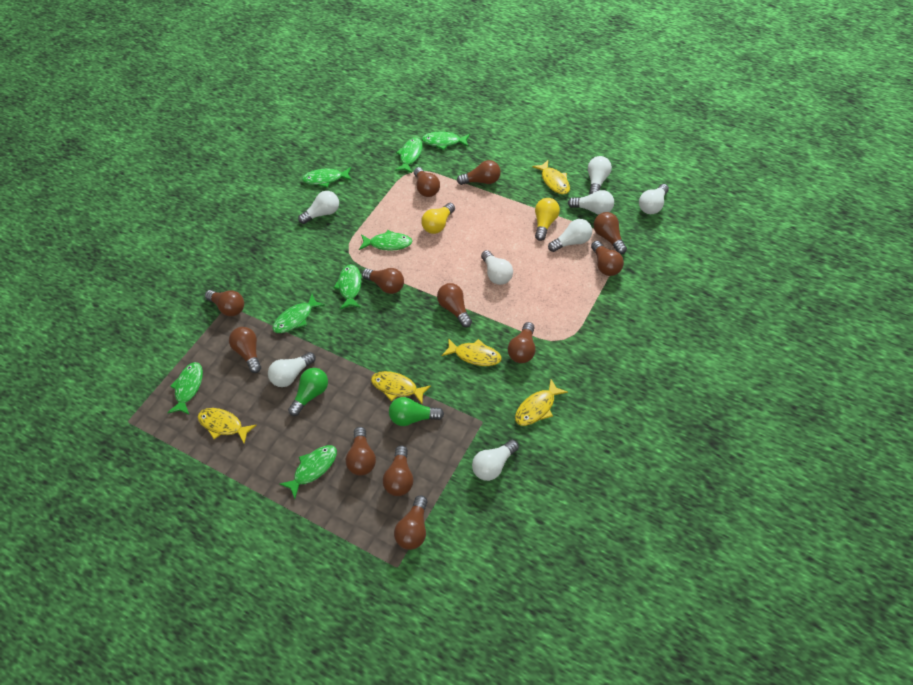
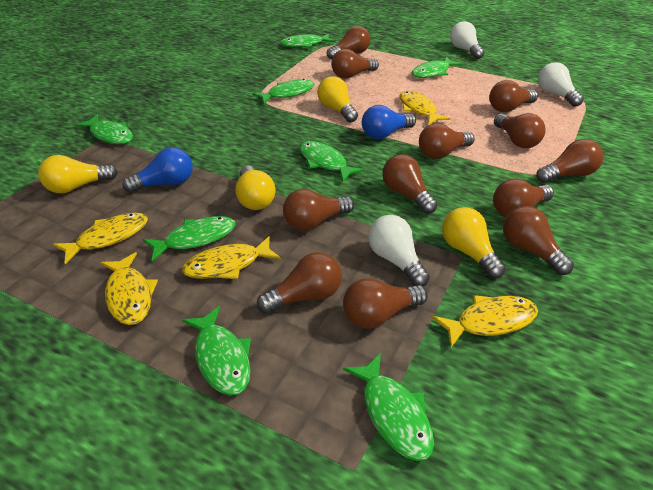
blue light bulb: none = 0 -> [122,147,193,193] [362,105,416,139] = 2
green light bulb: [288,368,328,416] [389,397,444,426] = 2 -> none = 0
white light bulb: [268,352,316,387] [298,191,339,224] [472,440,519,481] [481,250,513,285] [548,219,592,252] [568,190,614,215] [588,156,612,195] [639,184,669,214] = 8 -> [368,215,430,286] [450,21,485,59] [538,62,584,107] = 3
yellow light bulb: [421,203,455,234] [535,198,560,241] = 2 -> [38,155,118,193] [235,166,275,210] [317,76,358,122] [442,207,506,279] = 4

